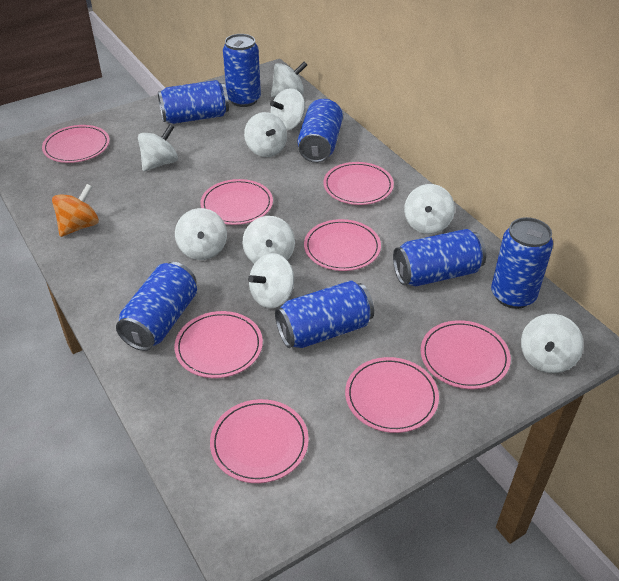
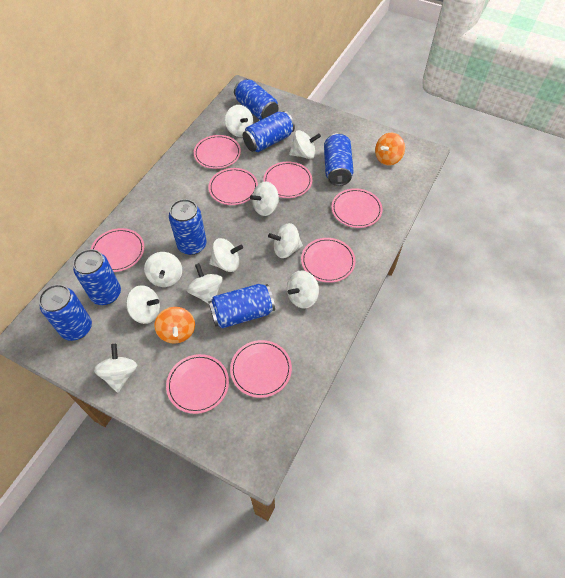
orange spinning top: [52,184,99,237] = 1 -> [154,307,195,343] [375,133,405,165] = 2
white spinning top: [138,124,178,171] [175,208,227,260] [243,216,295,264] [244,112,287,157] [248,253,294,308] [270,88,305,130] [271,62,307,97] [404,184,455,234] [521,314,584,373] = 9 -> [94,344,137,393] [126,285,160,324] [144,252,182,287] [187,263,223,304] [209,238,243,272] [225,105,253,137] [250,182,279,216] [268,223,303,258] [287,270,319,308] [289,130,321,159] = 10

